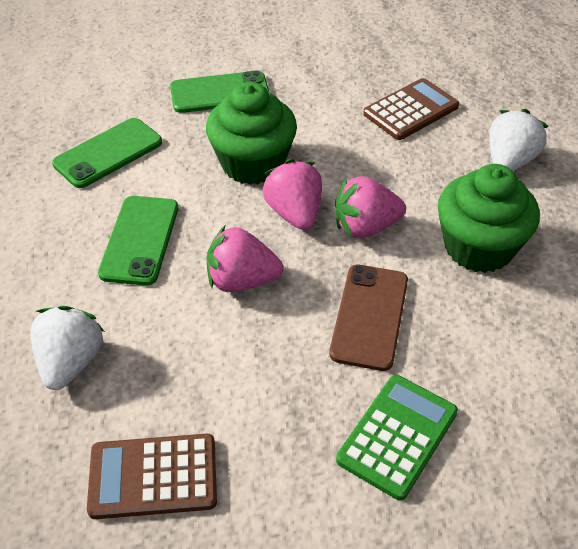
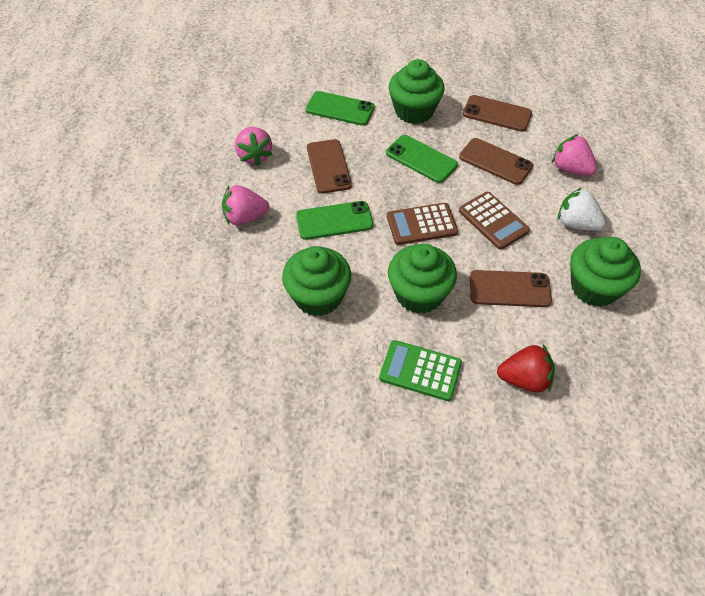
brown phone: [329,265,408,371] = 1 -> [307,139,352,194] [459,138,533,185] [463,95,532,132] [470,270,552,307] = 4
green cupcake: [206,82,297,185] [438,164,540,273] = 2 -> [282,246,351,316] [388,244,457,314] [389,59,444,124] [570,237,641,307] = 4
red strawberry: none = 0 -> [497,345,555,393] = 1
white strawberry: [30,306,105,390] [489,109,548,171] = 2 -> [558,188,606,231] = 1

